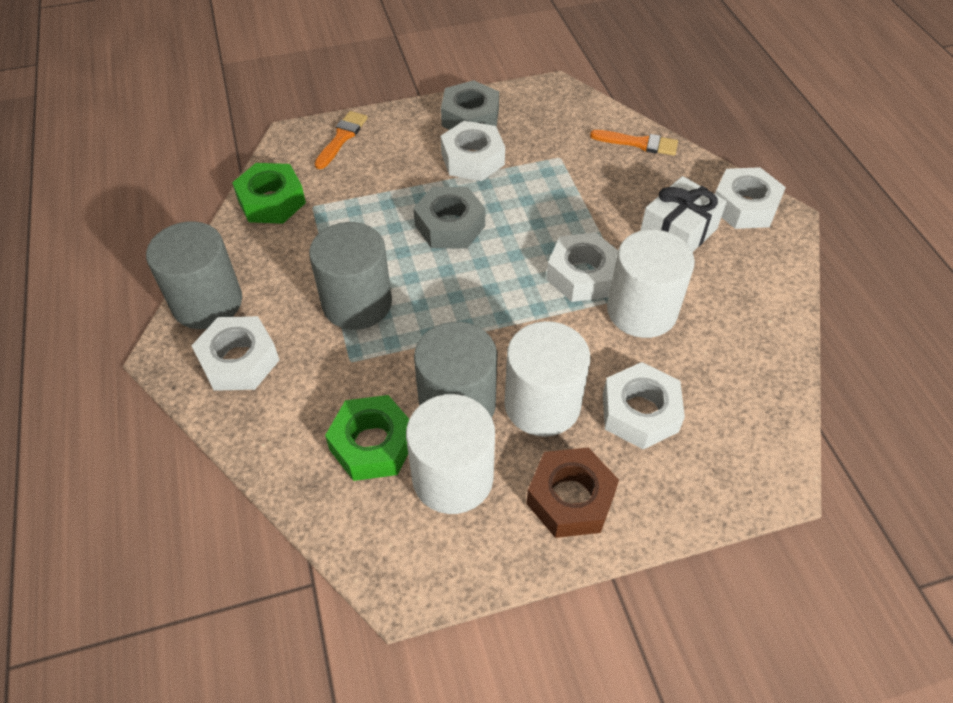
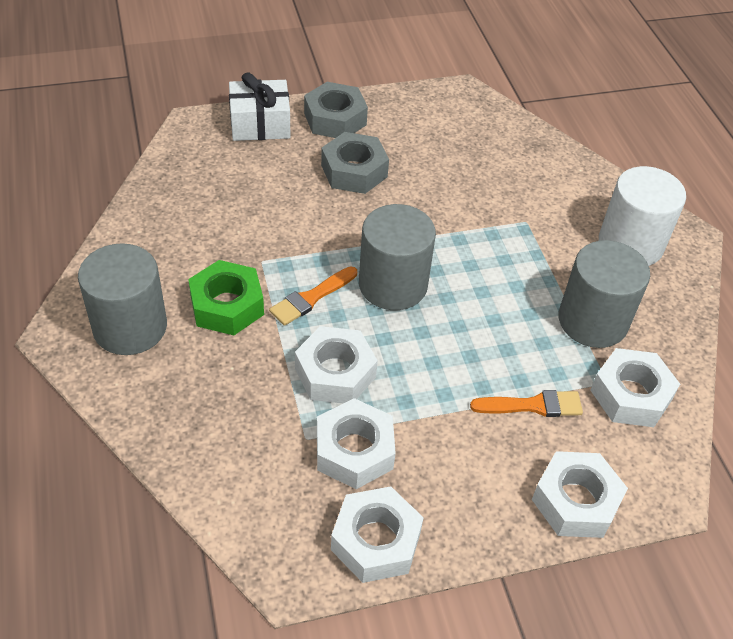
brown nut: [526,447,619,538] = 1 -> none = 0
green nut: [232,163,306,224] [325,395,409,481] = 2 -> [188,260,264,335] = 1
white cylinder: [406,394,495,514] [504,321,590,437] [607,229,695,338] = 3 -> [599,166,686,266] = 1

